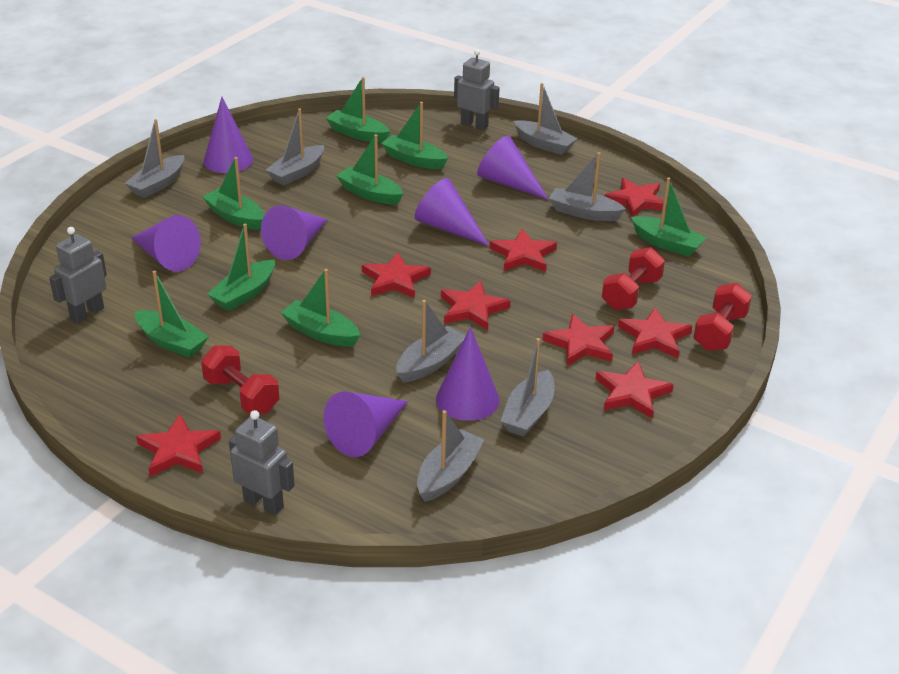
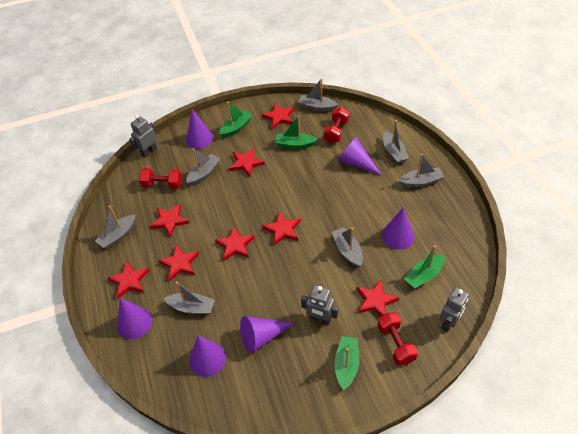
green boat: [135,271,209,358] [202,157,265,230] [207,223,275,311] [281,269,360,347] [326,77,390,143] [336,134,403,205] [381,102,448,169] [631,177,707,257] = 8 -> [219,102,253,138] [275,116,318,149] [334,336,359,390] [404,246,445,289] = 4
purple cone: [131,215,201,271] [204,97,253,173] [261,205,327,260] [324,392,408,457] [414,178,490,246] [436,327,499,421] [477,136,549,200] = 7 -> [117,298,152,339] [186,109,213,149] [189,335,226,377] [240,316,295,353] [339,137,381,175] [382,207,415,250] = 6

